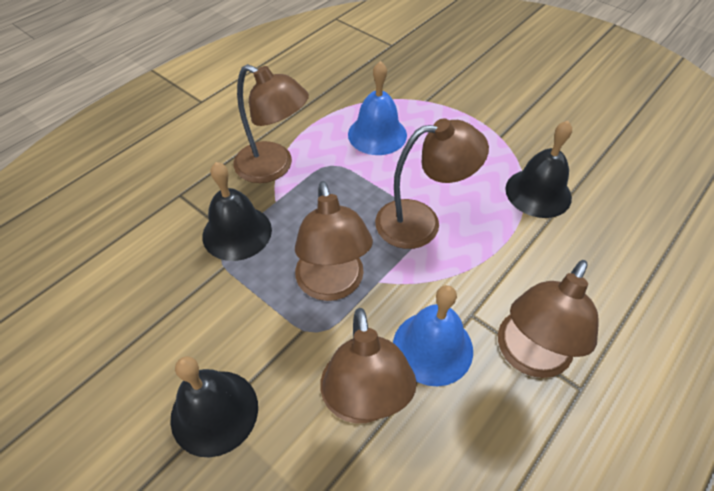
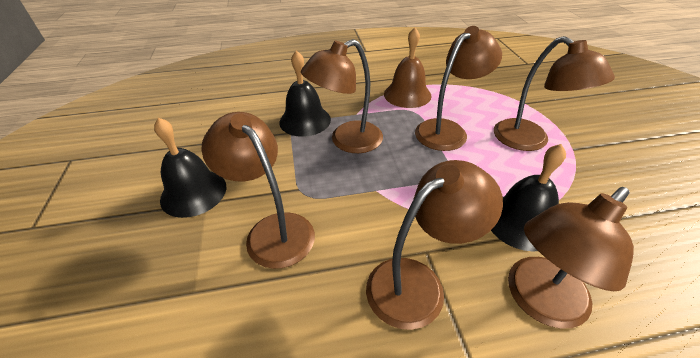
blue bell: [348,61,407,155] [393,285,473,386] = 2 -> none = 0
brown bell: none = 0 -> [384,28,432,108] = 1
brown lamp: [234,64,309,183] [295,181,373,301] [320,308,417,423] [375,118,489,249] [498,260,599,378] = 5 -> [201,112,315,269] [301,39,383,153] [366,160,503,330] [415,26,502,151] [494,36,615,151] [508,187,634,329] = 6

